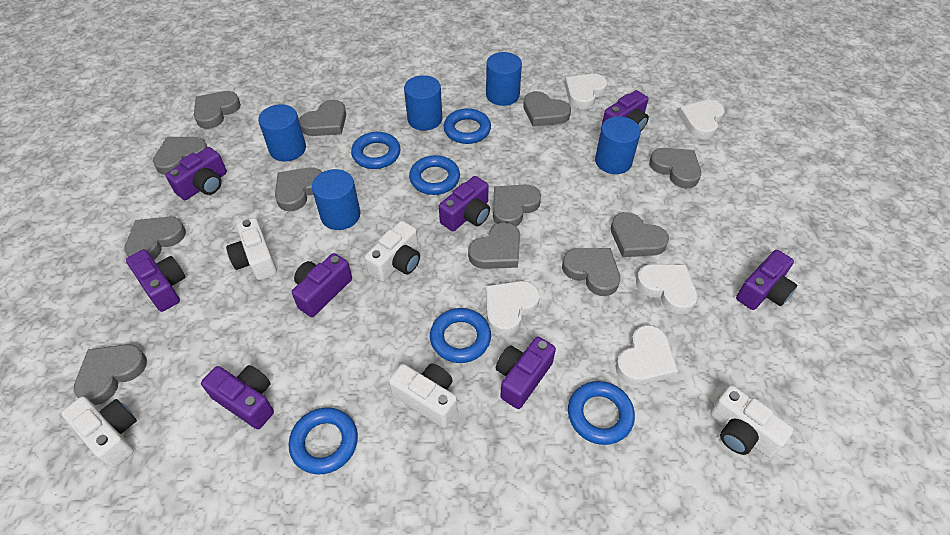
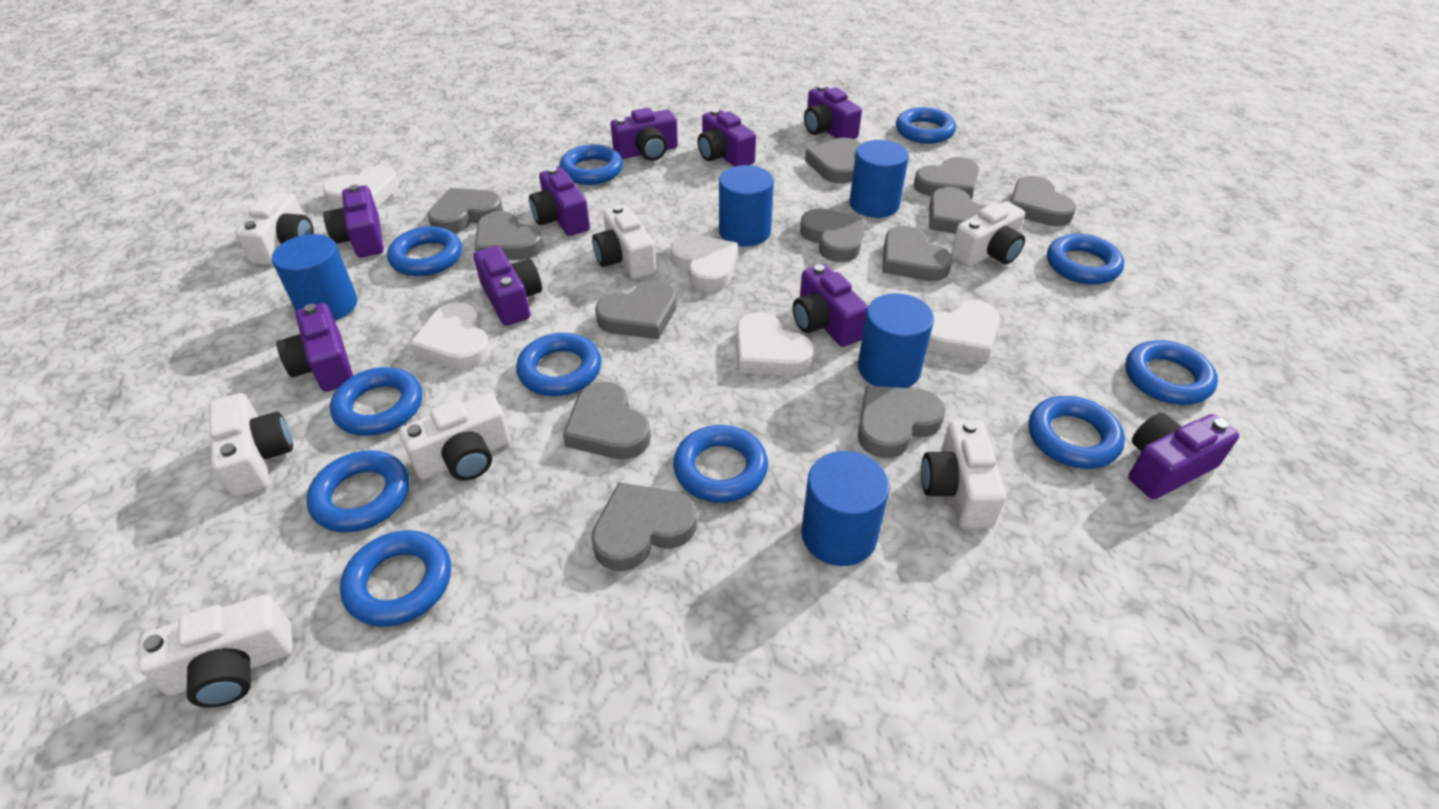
blue ring: [289,407,358,474] [351,132,401,169] [409,155,460,195] [430,308,491,363] [444,108,491,144] [568,381,635,445] = 6 -> [306,450,409,533] [330,367,422,436] [340,530,451,627] [387,226,462,276] [516,333,602,396] [559,144,623,185] [673,425,768,503] [896,107,956,144] [1029,396,1125,469] [1047,234,1124,285] [1125,340,1218,405] = 11
purple camera: [126,249,186,312] [165,147,227,200] [201,365,274,429] [292,253,352,317] [439,176,490,231] [496,337,556,409] [601,90,649,131] [736,250,797,310] = 8 -> [276,303,353,392] [323,185,384,257] [474,246,542,326] [529,167,590,236] [611,108,678,161] [698,109,756,167] [793,264,868,347] [804,85,862,139] [1128,413,1239,499] = 9
white camera: [61,397,137,468] [226,218,277,280] [365,221,420,282] [389,363,457,428] [710,385,794,457] = 5 -> [138,594,293,708] [209,393,293,497] [236,193,314,265] [399,393,511,481] [592,205,656,279] [921,420,1006,528] [951,201,1025,267] = 7

